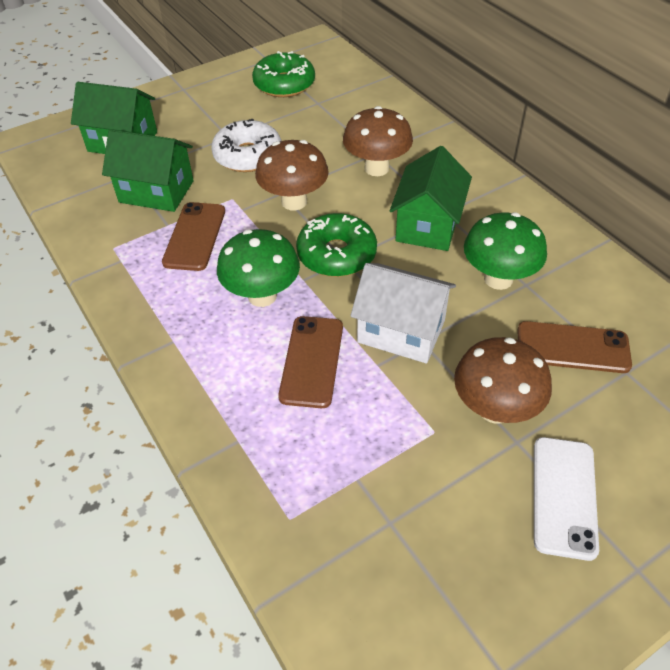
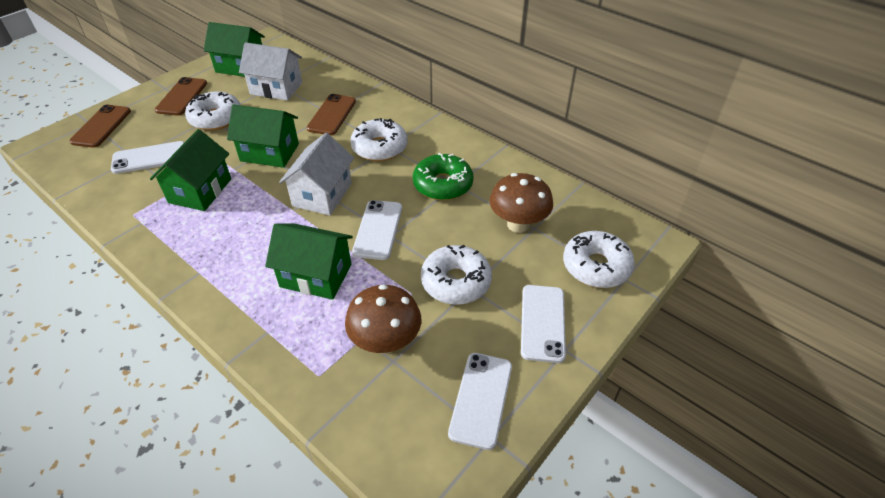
brown mushroom: [255,140,329,210] [343,106,413,176] [454,337,552,424] = 3 -> [345,284,421,354] [490,173,553,233] = 2
green donut: [252,51,315,97] [296,213,377,277] = 2 -> [413,153,474,200] = 1
green house: [71,82,157,154] [102,129,194,212] [390,146,472,251] = 3 -> [150,129,231,211] [204,22,265,77] [227,105,299,168] [265,223,353,300] = 4
green mushroom: [217,229,300,307] [464,212,547,290] = 2 -> none = 0
white donut: [211,119,281,172] = 1 -> [185,91,240,130] [350,118,407,161] [421,245,492,305] [563,231,635,288] = 4
white house: [350,263,456,363] = 1 -> [239,42,302,101] [279,133,354,215] = 2
white phone: [534,437,599,561] = 1 -> [111,141,184,174] [352,200,402,260] [448,353,512,450] [521,285,566,363] = 4

